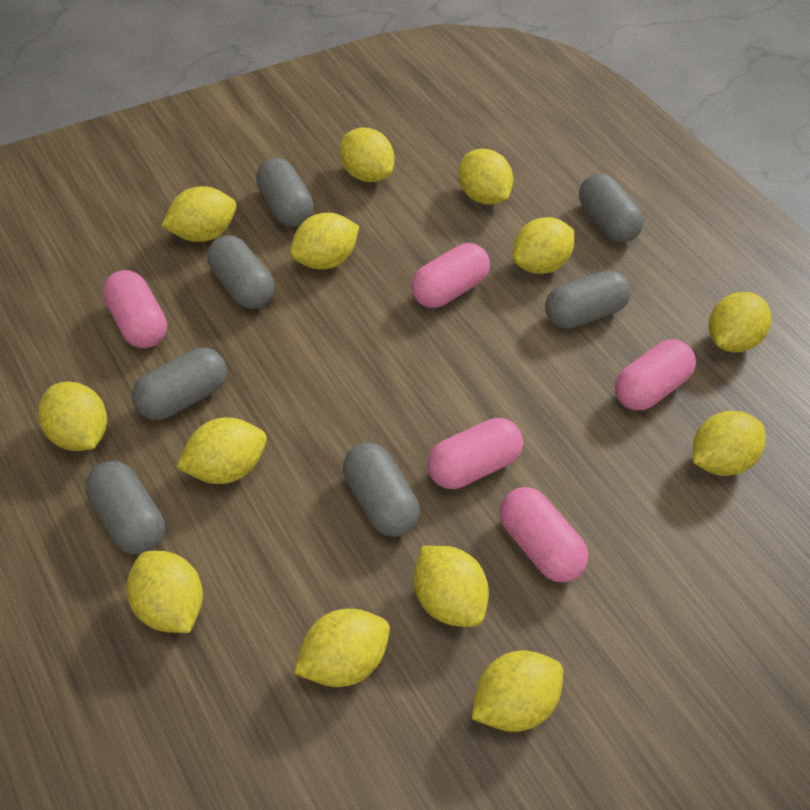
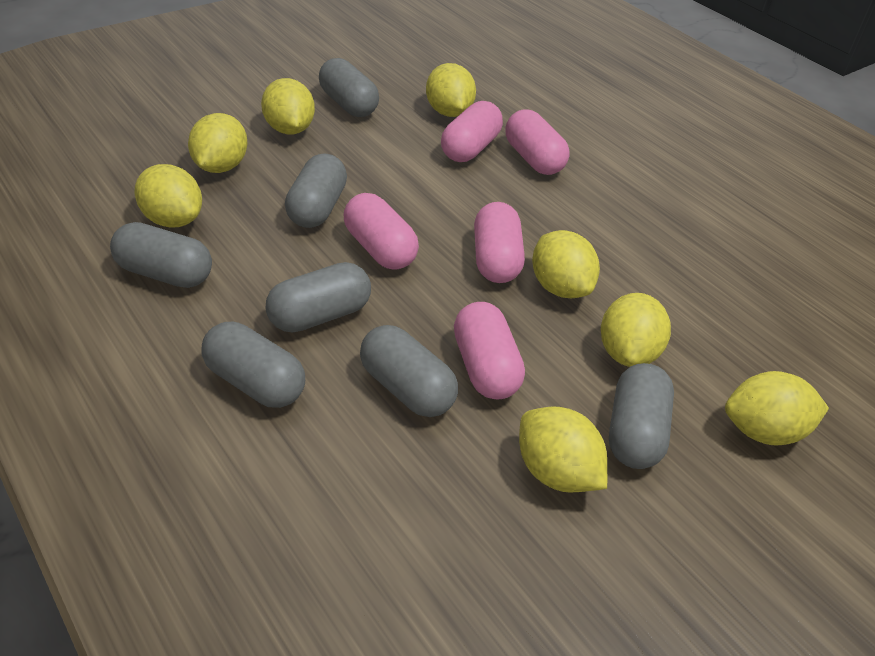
yellow lemon: [38,382,107,451] [127,551,203,633] [162,186,236,242] [176,418,267,484] [290,213,359,269] [294,609,390,687] [340,128,395,182] [414,546,489,627] [459,149,513,204] [472,651,563,732] [513,217,574,274] [693,411,766,476] [709,292,771,352] = 13 -> [134,164,202,228] [188,113,247,173] [261,78,315,135] [426,63,476,117] [519,407,607,493] [532,230,600,298] [601,293,671,367] [725,371,829,446] = 8

